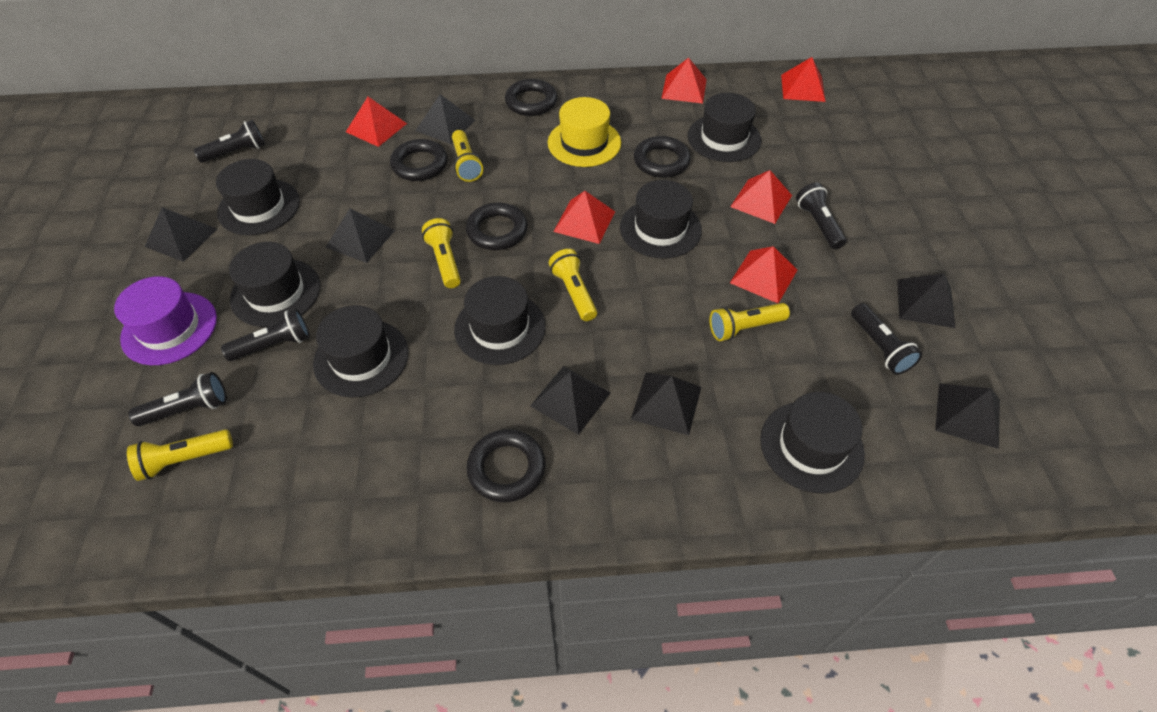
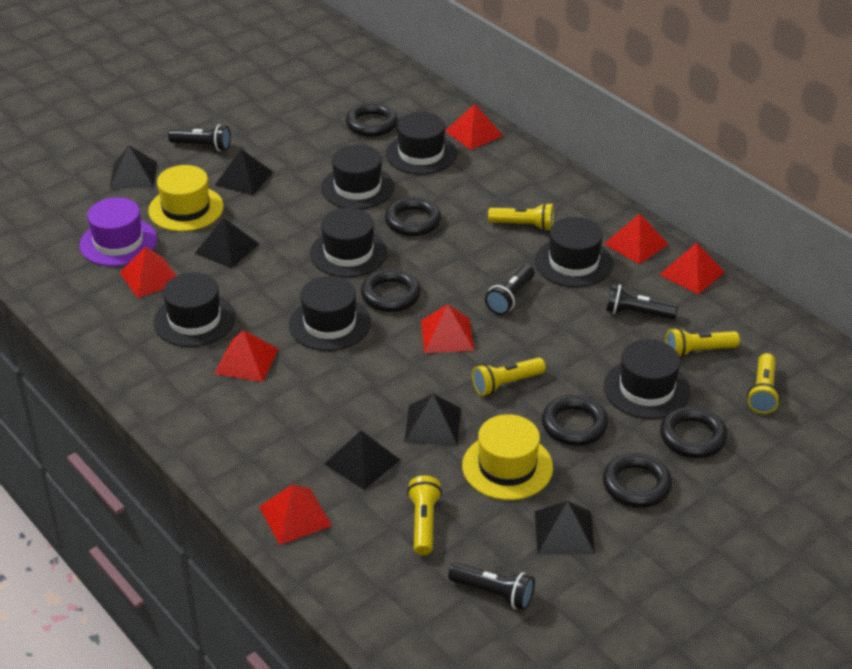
black flashlight: [128,372,227,426] [194,120,266,163] [221,309,310,361] [796,182,846,249] [851,304,922,375] = 5 -> [168,124,231,151] [448,562,535,610] [485,265,535,315] [606,284,678,319] = 4
black pyramid: [145,207,217,262] [325,208,395,263] [416,94,475,144] [530,366,611,435] [631,373,701,435] [897,274,955,328] [935,383,1000,449] = 7 -> [110,145,157,189] [195,218,259,268] [214,149,273,195] [325,430,400,490] [404,394,461,446] [535,501,595,555] = 6
black ring: [390,139,448,181] [466,203,528,250] [466,429,546,502] [505,79,558,116] [634,136,691,178] = 5 -> [346,102,398,137] [361,269,421,312] [385,197,441,236] [542,395,608,446] [603,453,672,508] [660,407,728,458] = 6
red pyramid: [346,97,407,147] [553,191,615,244] [661,58,707,104] [730,170,792,224] [730,246,797,303] [781,57,826,102] = 6 -> [120,247,177,298] [215,330,278,382] [259,484,332,545] [421,304,474,353] [445,104,503,150] [604,214,668,264] [659,243,725,295] = 7
yellow hat: [548,97,621,167] = 1 -> [148,165,224,231] [462,414,553,500] = 2

